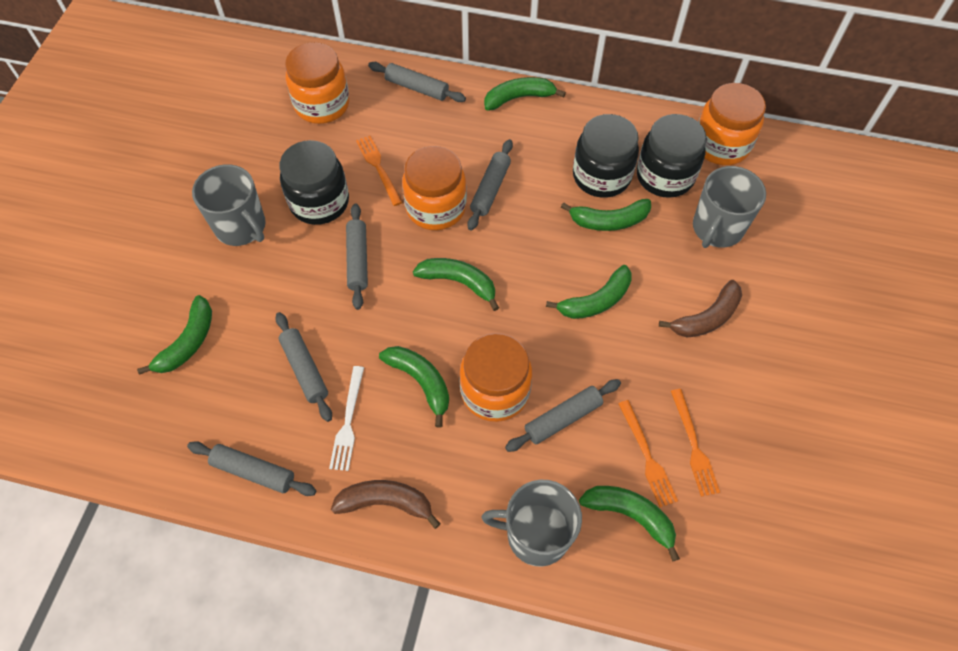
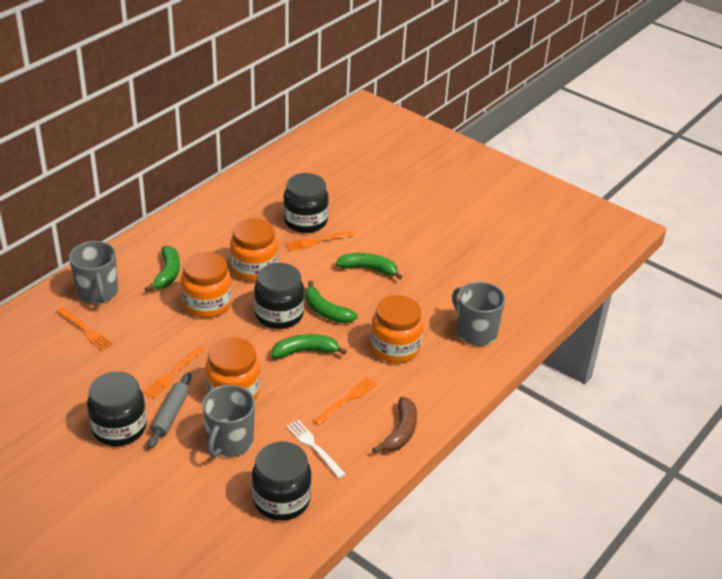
black jar: [280,140,349,225] [573,114,639,198] [637,114,707,198] = 3 -> [87,372,147,446] [252,441,312,521] [254,263,304,329] [283,173,329,233] = 4
brown banana: [331,480,441,529] [659,280,742,337] = 2 -> [373,397,417,453] = 1
green banana: [137,295,212,375] [379,346,449,428] [413,258,499,311] [484,77,566,111] [546,265,632,319] [561,199,651,231] [579,486,680,561] = 7 -> [145,246,180,292] [272,334,347,358] [305,281,358,323] [335,253,402,280] = 4
grey rolling pin: [187,441,316,496] [275,312,332,422] [346,203,368,310] [368,62,466,102] [468,139,513,230] [505,379,621,452] = 6 -> [148,372,191,449] = 1
orange fork: [356,136,403,206] [618,400,678,507] [671,389,720,497] = 3 -> [56,307,113,351] [143,346,205,398] [286,231,356,251] [313,377,377,425] = 4

